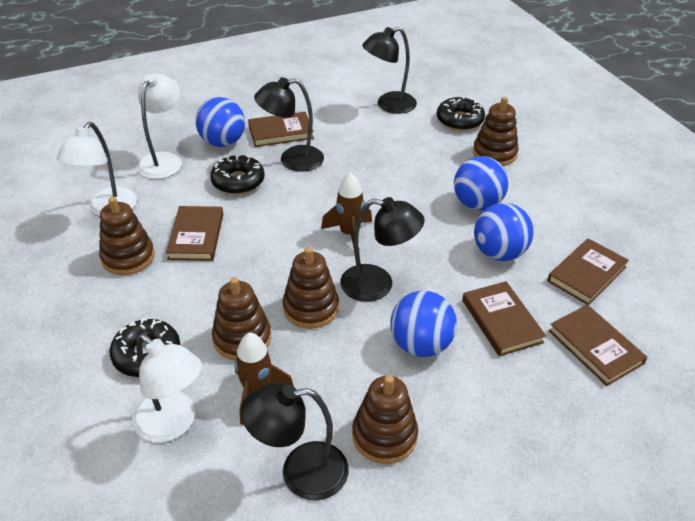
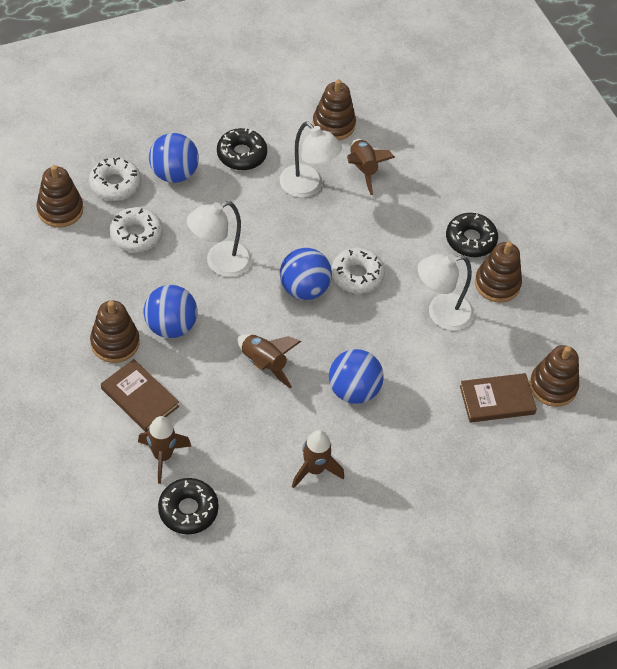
black lamp: [241,383,349,501] [254,77,324,172] [340,197,424,302] [362,27,417,114] = 4 -> none = 0
brown book: [166,206,223,261] [248,112,314,147] [462,281,546,356] [547,238,629,305] [549,305,647,386] = 5 -> [101,359,179,432] [460,373,537,423] = 2
brown rocket: [234,332,294,425] [321,173,372,248] = 2 -> [138,416,191,484] [237,334,301,388] [292,430,344,489] [347,139,395,195] = 4
white donut: none = 0 -> [89,157,141,201] [109,207,163,252] [332,247,385,294] = 3

